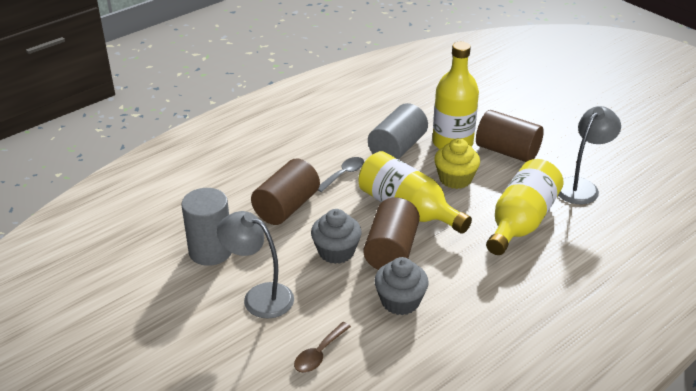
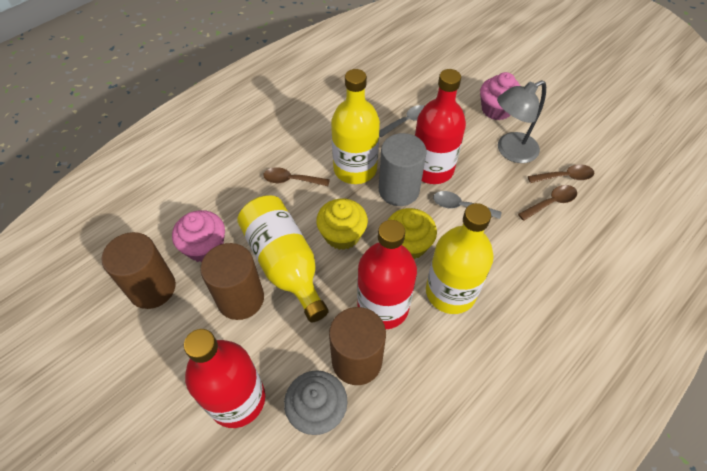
brown spoon: [294,322,351,373] = 1 -> [263,167,330,186] [518,185,577,221] [528,164,594,183] = 3
grey cupcake: [311,209,362,264] [374,257,429,315] = 2 -> [284,370,348,435] = 1
grey cylinder: [181,188,231,266] [368,103,428,159] = 2 -> [379,133,427,206] = 1
grey lamp: [217,211,294,319] [558,106,621,204] = 2 -> [497,80,546,163] = 1
grey spoon: [318,157,364,192] = 1 -> [379,105,425,137] [433,191,502,219] = 2
pink cupcake: none = 0 -> [172,210,225,262] [480,72,521,120] = 2
red bottle: none = 0 -> [184,329,265,428] [357,220,417,329] [415,69,466,184] = 3
yellow cupcake: [434,138,480,189] = 1 -> [316,199,368,250] [388,208,437,260] = 2

